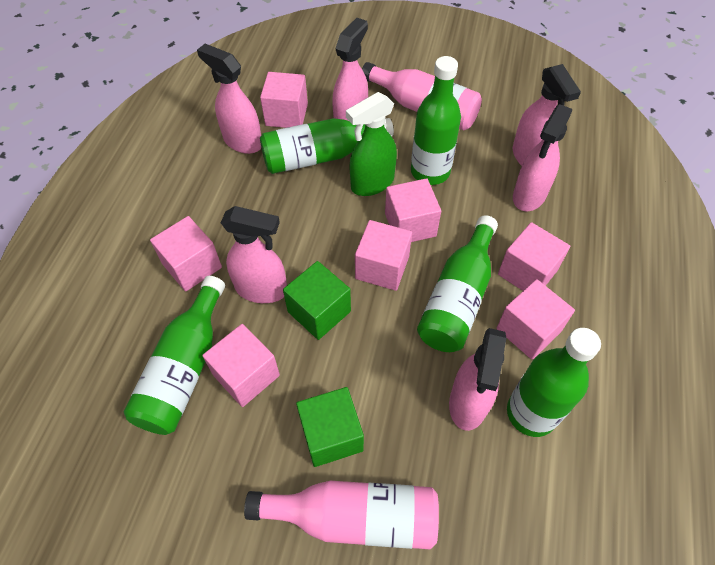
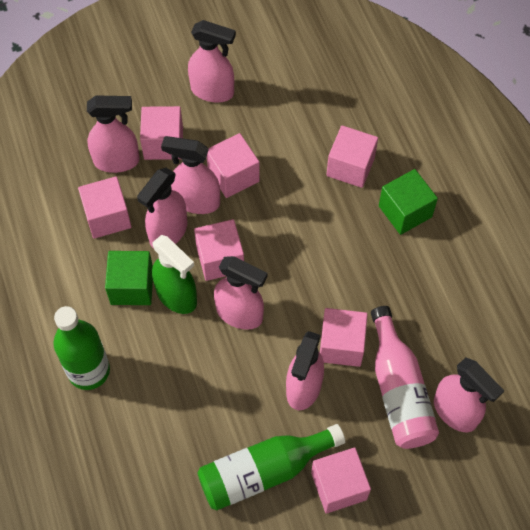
green bottle: [124,276,225,435] [260,118,394,174] [411,56,461,185] [417,215,498,352] [507,328,601,437] = 5 -> [53,306,110,390] [197,424,345,511] = 2
pink bottle: [244,481,439,550] [362,62,482,131] = 2 -> [371,306,439,449] = 1
pink spray bottle: [197,44,261,154] [221,206,287,303] [332,18,368,121] [449,328,506,431] [513,64,581,166] [513,104,572,211] = 6 -> [87,95,140,173] [137,168,187,247] [161,136,220,214] [188,20,236,103] [214,256,268,330] [286,331,324,410] [434,357,504,432] = 7

